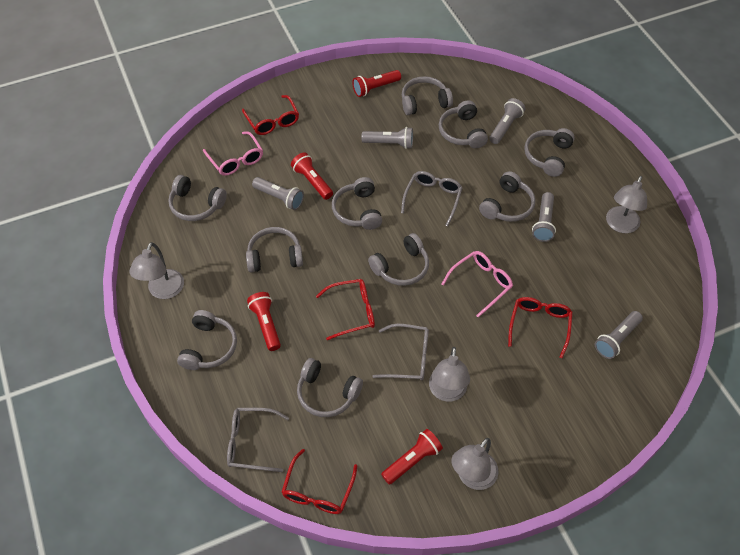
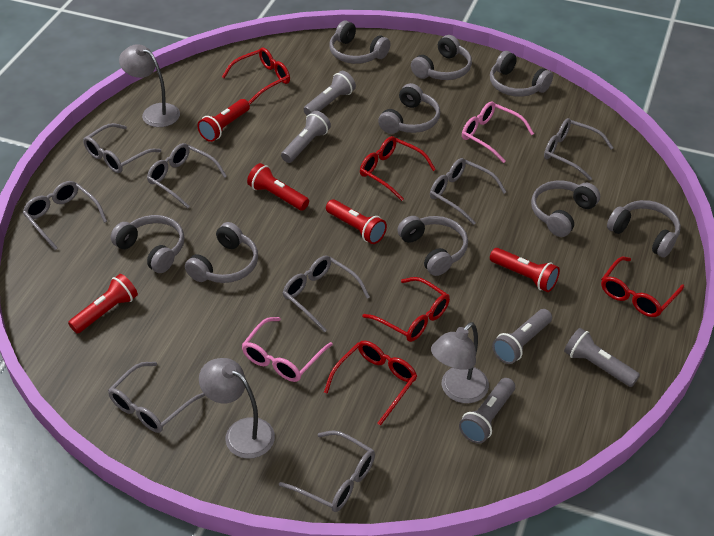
grey glasses: [227,408,289,472] [372,324,429,381] [401,171,463,226] = 3 -> [23,181,107,250] [83,123,161,173] [108,362,205,433] [147,143,227,208] [279,430,375,512] [283,255,370,333] [430,158,506,225] [544,118,614,180] = 8
grey headphones: [168,175,227,221] [177,310,237,370] [246,227,303,272] [297,358,363,417] [332,177,382,230] [368,233,429,286] [402,76,453,115] [439,100,488,148] [479,171,535,222] [524,128,575,177] = 10 -> [111,215,185,273] [185,222,258,283] [330,20,390,64] [378,83,440,134] [397,216,468,276] [411,35,472,80] [490,51,553,97] [531,180,600,237] [607,200,681,257] = 9
grey lamp: [129,242,184,299] [429,347,470,402] [452,438,498,490] [606,176,647,233] = 4 -> [119,44,180,127] [199,358,275,459] [431,322,489,403] = 3
red flashlight: [247,292,281,351] [291,152,333,200] [352,70,401,97] [381,429,443,485] = 4 -> [68,274,138,334] [197,99,250,142] [247,163,309,211] [326,199,387,244] [490,248,560,292] = 5
red glasses: [242,95,299,135] [282,449,357,514] [316,279,375,340] [508,297,573,358] = 4 -> [222,48,290,104] [324,340,417,426] [360,136,436,201] [363,277,450,342] [601,257,684,317] = 5

